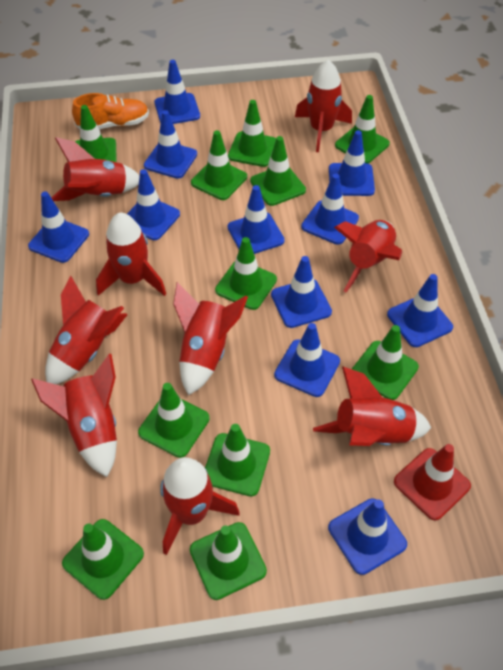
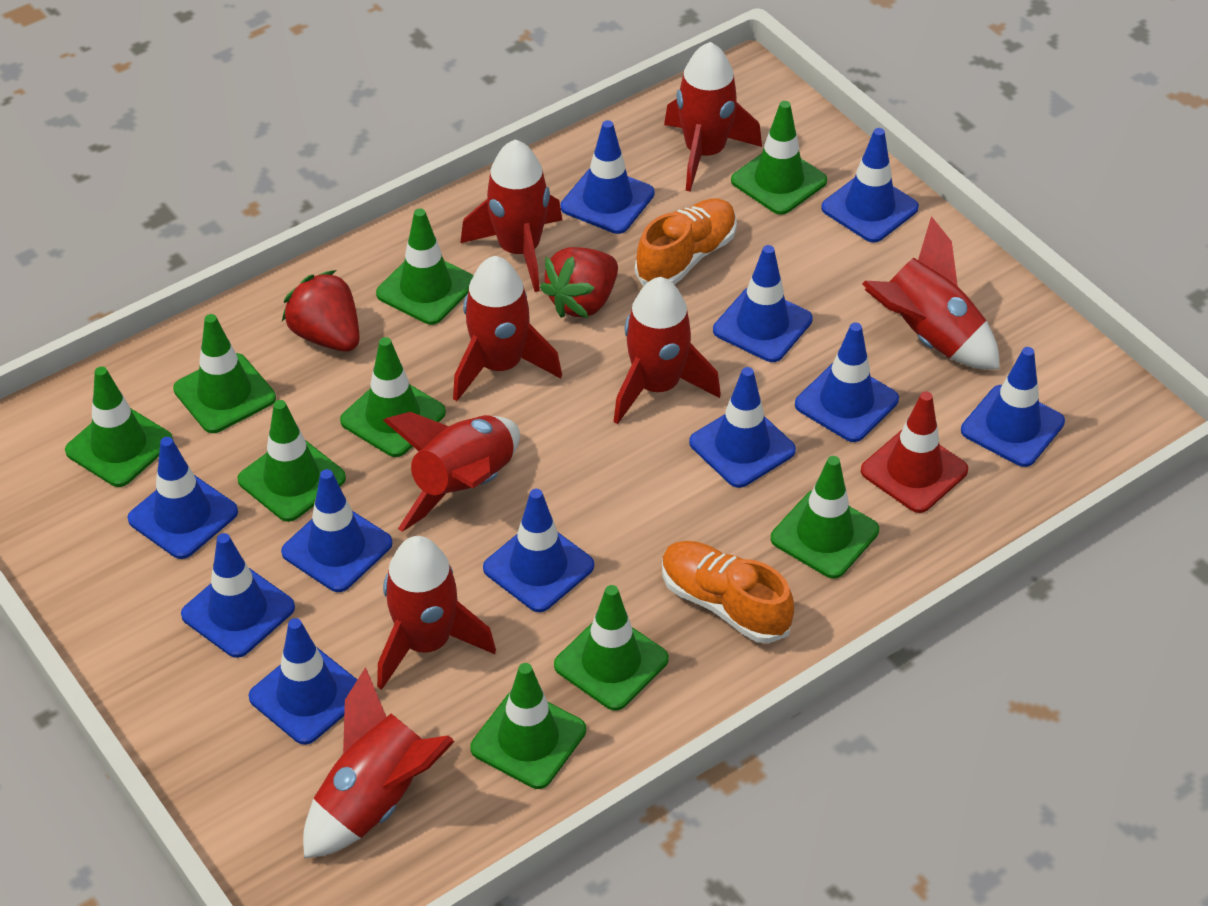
green traffic cone: [62,519,144,600] [75,105,117,162] [138,383,210,458] [190,522,267,600] [191,130,247,200] [205,424,270,496] [215,237,277,310] [228,100,276,167] [250,136,306,206] [335,95,390,163] [352,325,419,400] = 11 -> [65,367,173,487] [173,314,276,433] [237,400,346,522] [340,337,446,457] [376,208,474,325] [470,663,586,789] [554,585,669,711] [731,101,827,215] [771,456,879,578] = 9
orange shoe: [72,93,149,130] = 1 -> [635,199,737,286] [662,541,794,643] = 2
red rocket: [31,354,117,477] [45,275,128,384] [52,137,140,201] [96,212,166,296] [160,457,239,555] [173,282,248,395] [295,60,352,152] [313,367,431,446] [334,220,402,292] = 9 -> [303,667,455,858] [377,536,496,690] [383,412,520,532] [453,256,562,401] [460,139,562,292] [613,277,721,424] [664,42,762,191] [862,216,1000,370] = 8
red strawberry: none = 0 -> [282,270,360,352] [540,247,618,318] = 2

